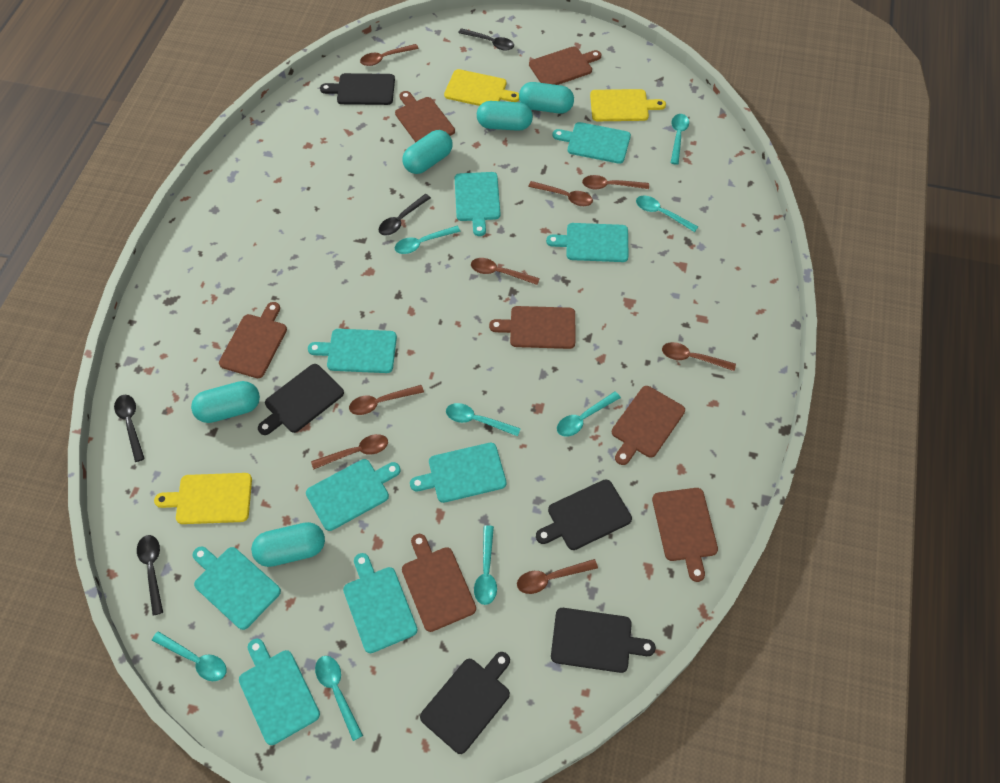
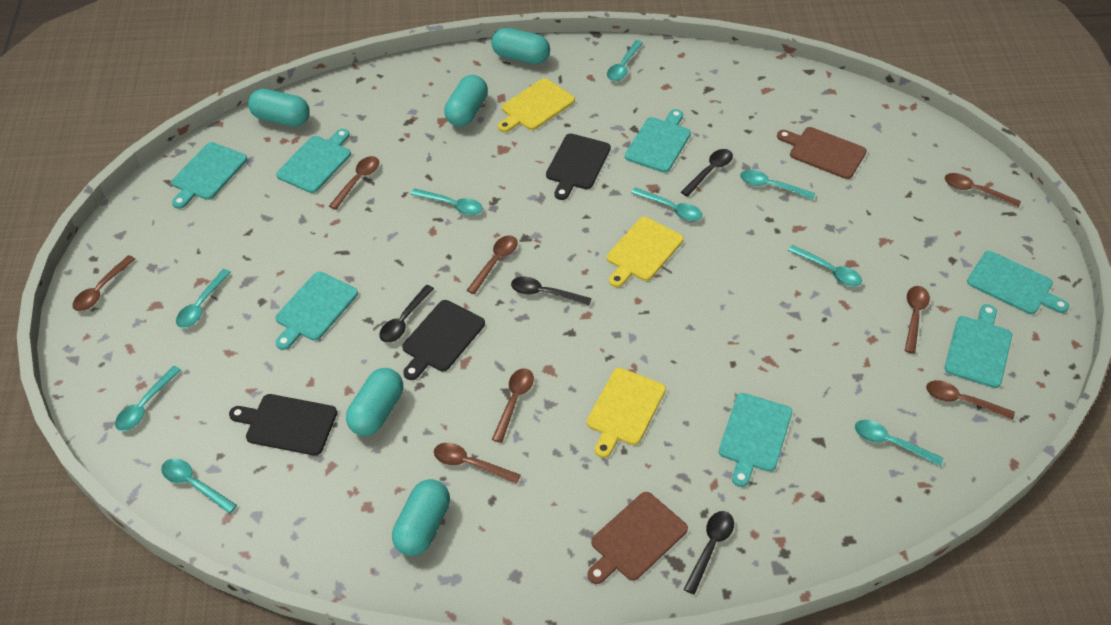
black cutting board: [258,364,344,435] [320,73,395,105] [420,652,510,754] [536,479,632,550] [551,608,656,673] = 5 -> [229,394,337,456] [402,300,485,380] [546,133,611,200] = 3
brown cutting board: [219,302,287,378] [395,91,455,142] [402,534,476,632] [489,306,575,349] [529,46,602,85] [612,386,685,465] [652,488,718,582] = 7 -> [587,492,688,584] [777,127,867,179] = 2
turquoise cutting board: [192,546,281,630] [239,639,320,745] [306,459,401,531] [308,329,397,373] [343,553,417,653] [410,443,506,503] [455,172,500,236] [546,223,629,262] [552,122,631,164] = 9 -> [171,142,247,209] [275,272,358,350] [276,129,351,193] [625,109,691,173] [719,393,792,487] [944,304,1012,388] [967,251,1069,314] = 7
turquoise spoon: [152,631,226,681] [315,656,363,741] [395,226,460,254] [446,403,521,436] [474,525,497,605] [557,391,621,437] [636,196,698,232] [671,114,689,165] = 8 -> [115,366,181,431] [161,458,237,514] [176,269,231,328] [411,188,483,215] [607,40,643,81] [631,187,702,221] [740,170,815,200] [788,245,862,287] [855,420,943,466] = 9

